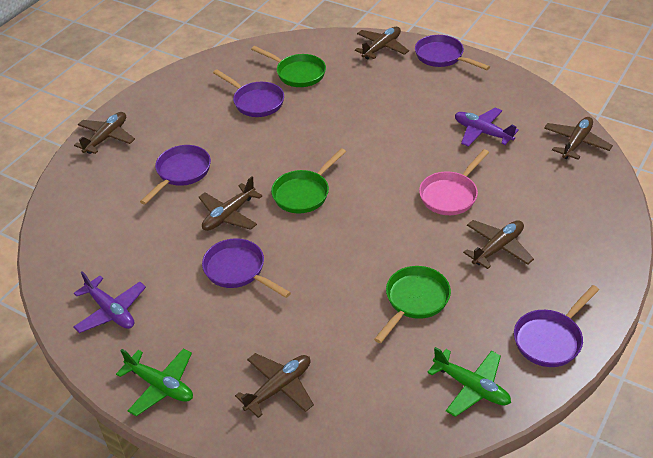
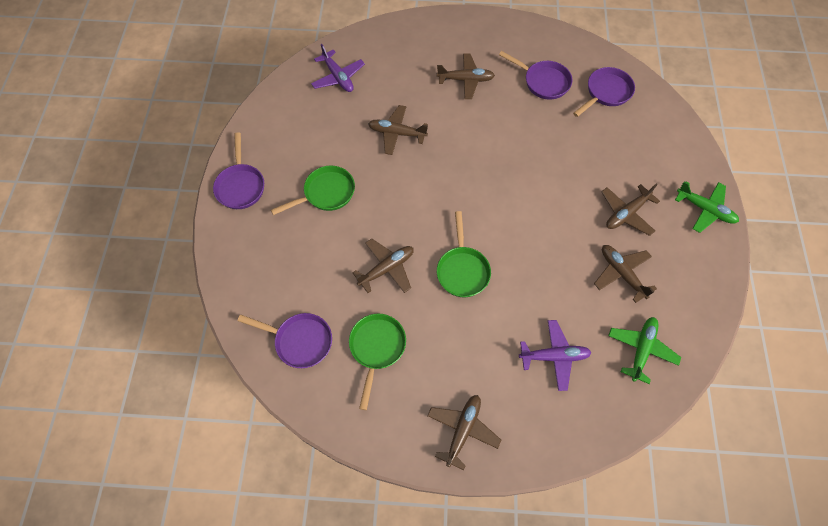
pink pan: [419,149,489,215] = 1 -> none = 0
purple pan: [140,145,211,205] [202,238,291,298] [213,70,284,117] [415,35,490,70] [514,285,599,367] = 5 -> [213,132,264,209] [238,313,332,368] [499,51,572,100] [573,67,635,117] = 4

